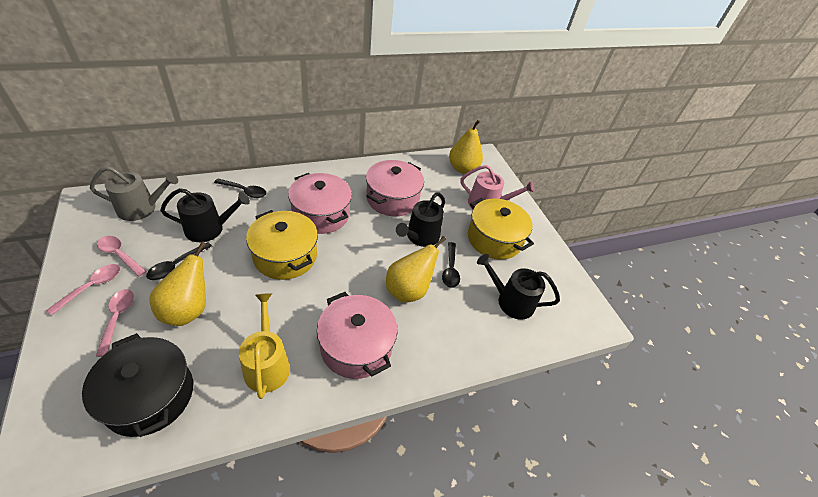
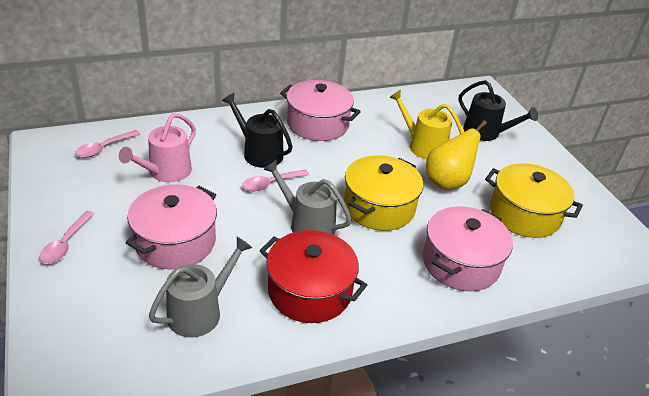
black pot: [82,333,193,437] = 1 -> none = 0
black spoon: [146,242,213,280] [214,179,266,198] [442,242,460,288] = 3 -> none = 0
black watering can: [160,188,250,242] [396,192,445,247] [477,254,560,320] = 3 -> [222,93,293,168] [458,80,538,141] = 2
grey watering can: [90,166,178,221] = 1 -> [149,237,252,338] [263,160,352,235] = 2
red pot: none = 0 -> [259,230,367,323] = 1
yellow pear: [150,241,206,326] [386,236,446,303] [449,120,483,174] = 3 -> [426,120,487,190] = 1

